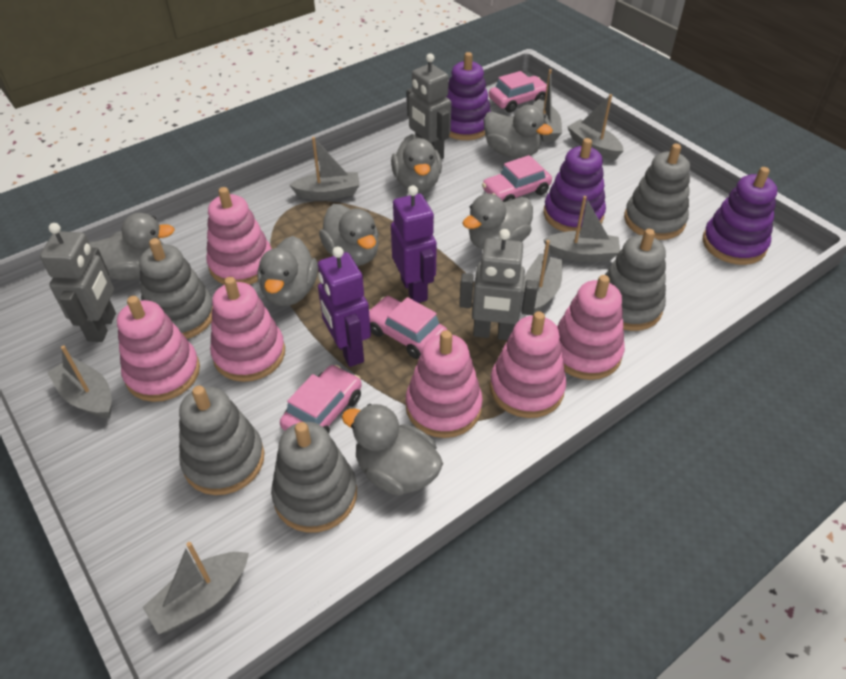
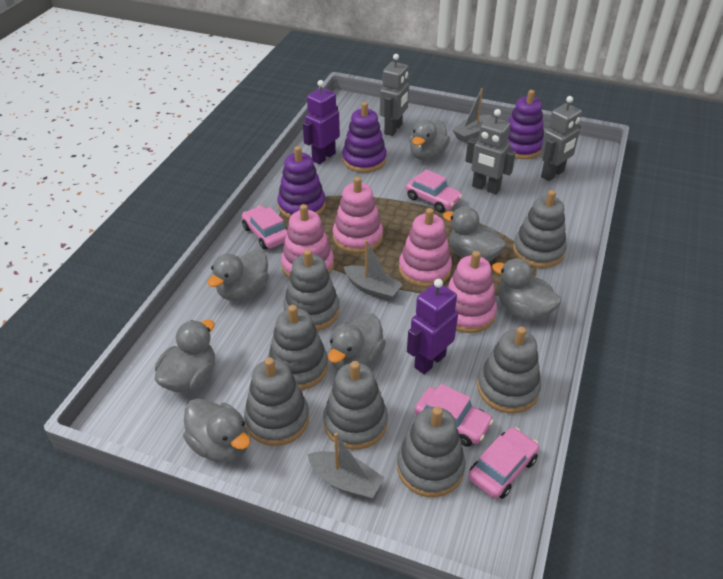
grey boat: [47,345,112,418] [143,542,249,635] [289,137,360,200] [523,240,563,315] [533,69,562,142] [544,196,620,262] [567,94,623,160] = 7 -> [307,433,385,499] [344,240,403,301] [453,88,491,142] = 3
grey stacking toy: [139,238,213,339] [179,386,264,495] [271,422,357,533] [605,229,666,331] [624,144,690,240] = 5 -> [244,357,309,446] [268,305,328,390] [283,249,340,331] [323,361,388,450] [397,407,465,497] [477,326,541,413] [513,190,566,268] = 7
pink stacking toy: [117,296,200,402] [206,187,272,285] [210,277,285,382] [406,330,483,438] [490,311,567,418] [557,275,625,380] = 6 -> [281,204,334,279] [333,177,383,254] [399,208,452,287] [447,251,497,333] = 4

